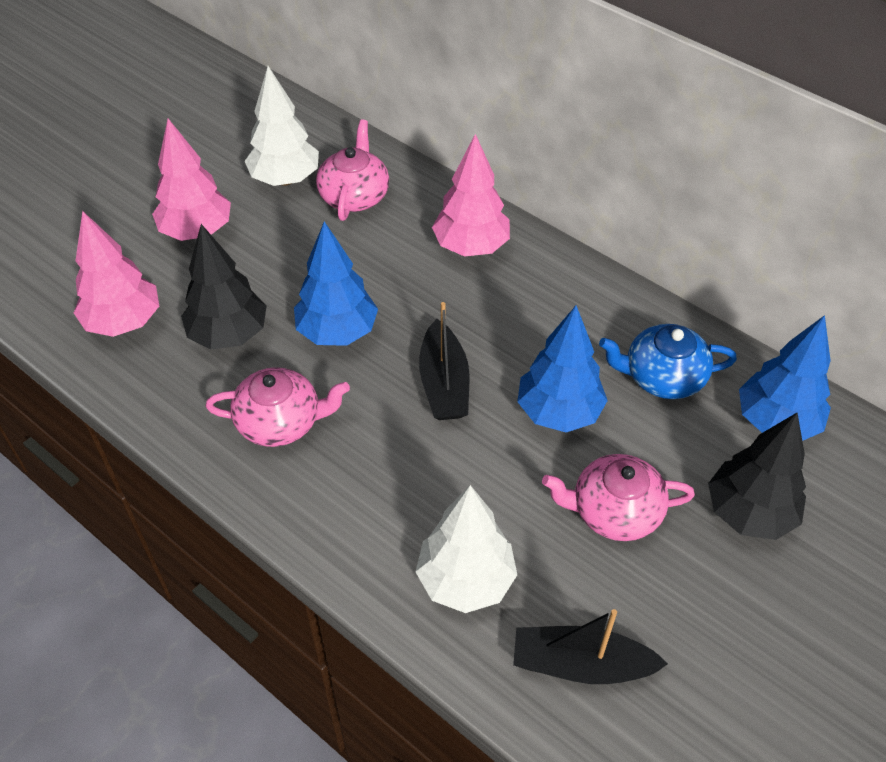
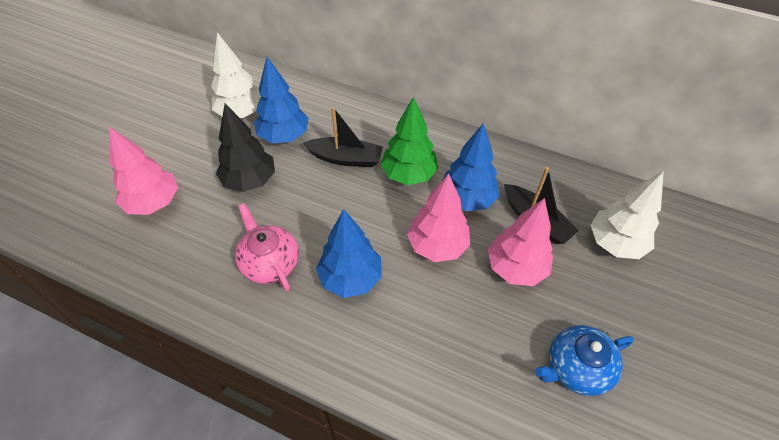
black tree: [181,224,267,349] [708,413,806,540] = 2 -> [216,104,275,192] = 1
green tree: none = 0 -> [380,97,438,185] = 1
pink teapot: [206,367,350,447] [316,119,389,221] [542,454,695,541] = 3 -> [235,203,299,291] = 1

